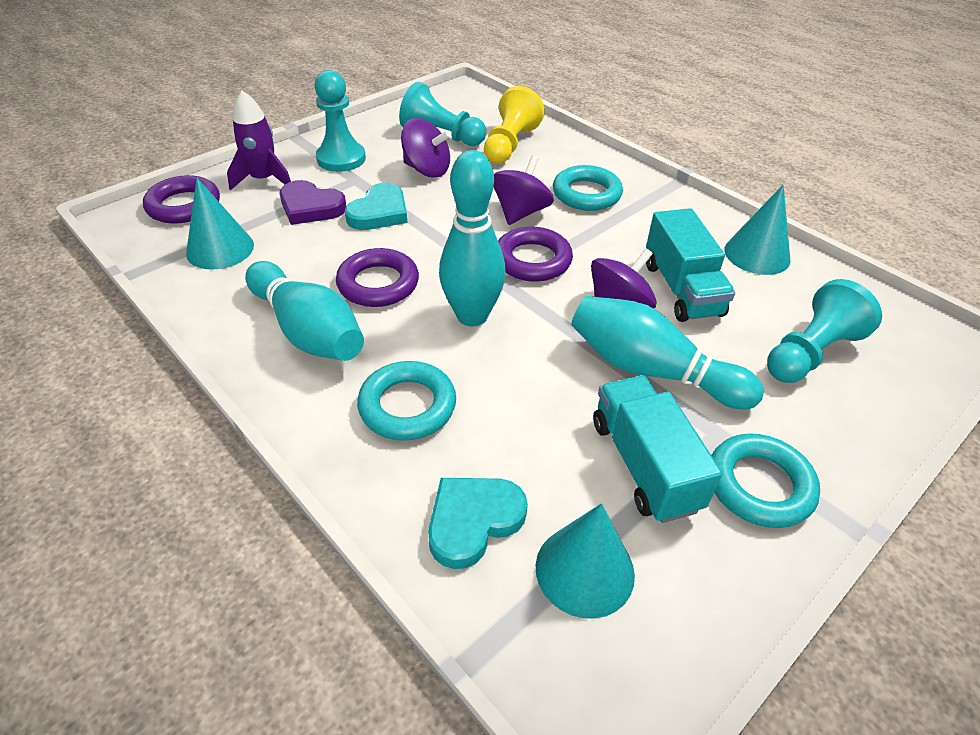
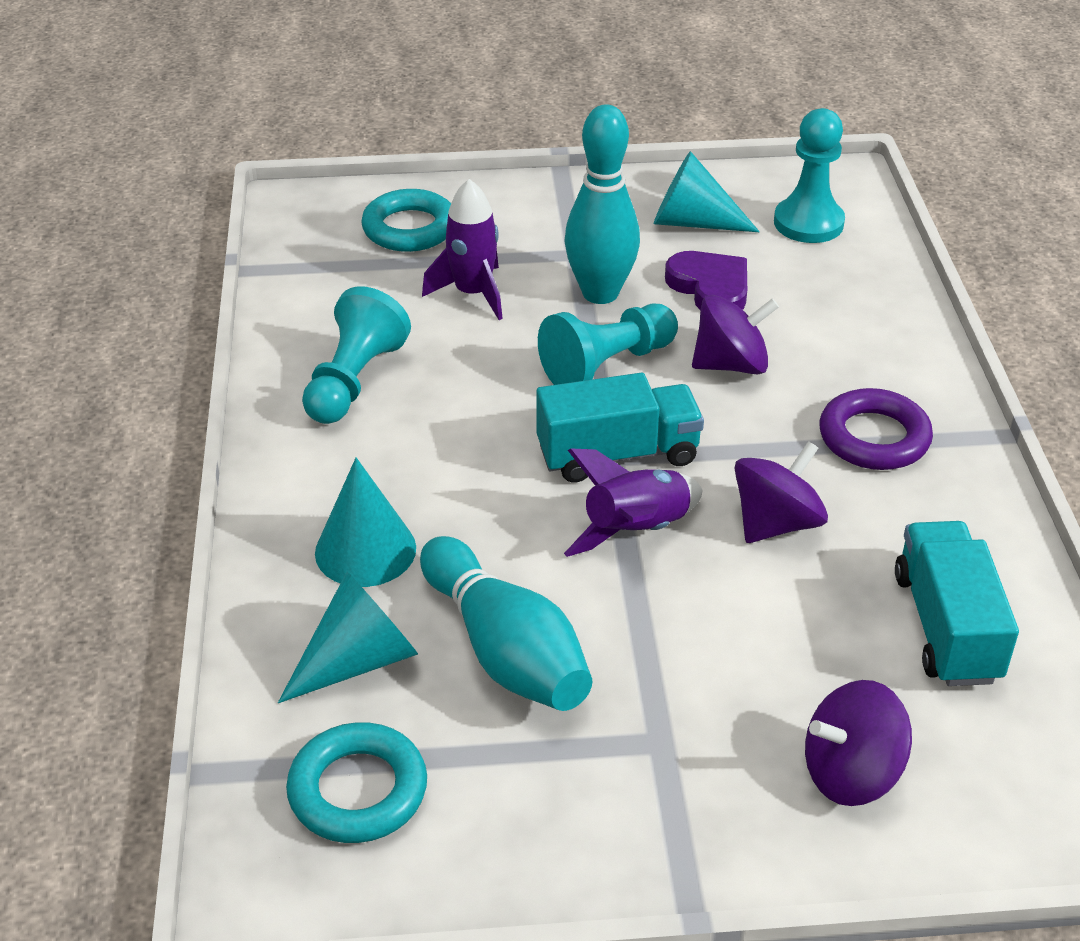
purple ring: [143,175,220,224] [336,248,419,307] [498,227,573,282] = 3 -> [819,388,933,470] = 1
purple rocket: [227,91,291,190] = 1 -> [422,179,503,320] [564,448,703,557] = 2
turquoise bowling pin: [245,261,364,361] [439,150,506,326] [571,296,764,409] = 3 -> [420,536,592,711] [564,104,640,304] = 2
turquoise heart: [345,183,408,230] [428,478,528,569] = 2 -> none = 0
turquoise ring: [357,361,456,441] [553,165,623,211] [711,433,820,528] = 3 -> [286,722,427,843] [361,189,451,252] = 2
yellow pawn: [484,86,545,163] = 1 -> none = 0

